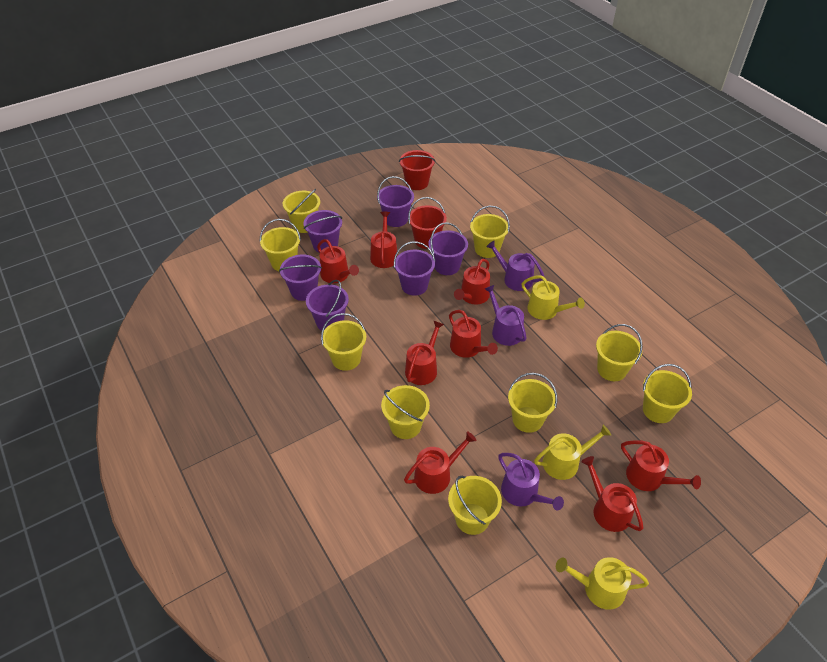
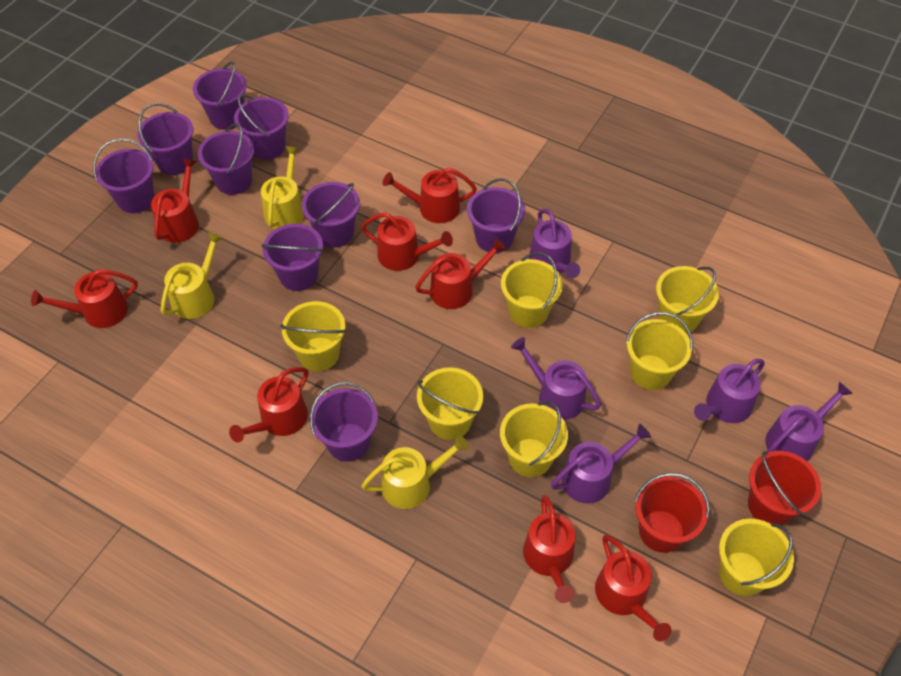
purple bucket: [279,254,322,301] [304,210,342,253] [306,280,349,331] [377,176,414,227] [394,241,435,296] [428,223,468,275] = 6 -> [93,138,154,213] [137,103,193,175] [193,61,246,130] [198,123,254,195] [234,94,289,160] [261,224,324,291] [302,182,360,248] [310,382,378,462] [467,178,525,253] = 9
purple watering can: [485,285,526,346] [486,240,544,291] [498,453,564,510] = 3 -> [511,337,601,420] [529,209,580,278] [551,424,651,504] [694,359,765,423] [765,382,853,461] = 5
yellow bucket: [260,219,301,271] [283,189,320,233] [321,313,366,371] [381,385,430,439] [448,476,502,535] [470,206,510,258] [508,373,557,433] [596,324,643,381] [643,364,692,423] = 9 -> [280,301,346,371] [417,367,483,440] [500,401,568,477] [501,252,563,328] [625,312,693,390] [656,266,719,334] [719,519,794,596] = 7

